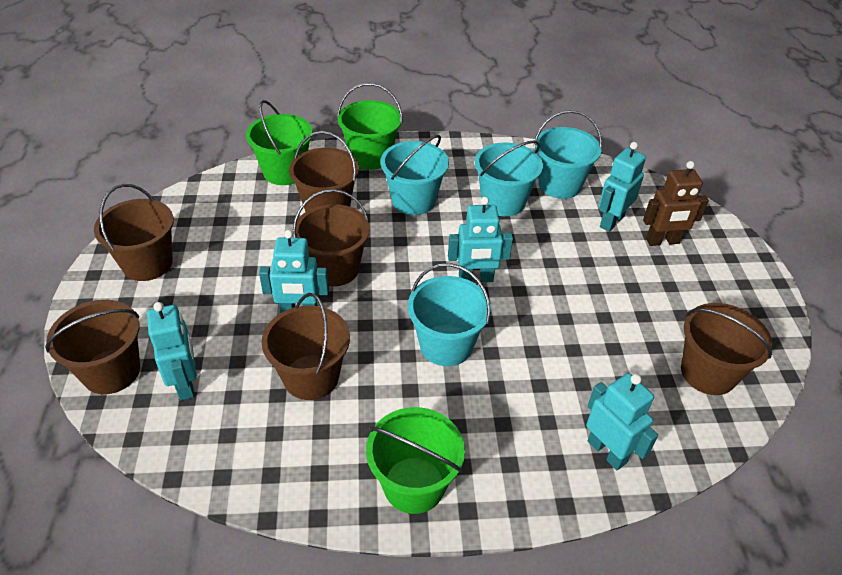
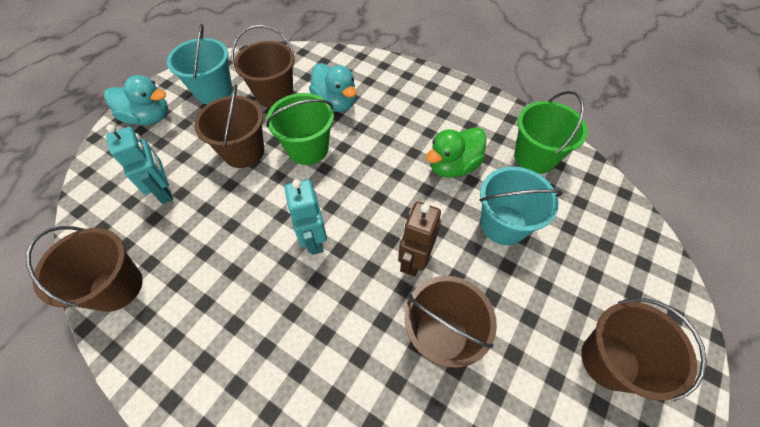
brown bucket: [45,300,140,394] [94,184,174,281] [261,293,350,400] [289,131,359,212] [293,189,370,286] [681,303,773,395] = 6 -> [26,226,143,312] [194,84,264,168] [232,25,295,108] [405,276,497,368] [581,298,707,401] = 5
green bucket: [246,100,313,185] [337,83,403,170] [366,407,465,514] = 3 -> [266,93,334,165] [514,91,588,174] = 2
green duck: none = 0 -> [426,127,487,178] = 1
turquoise bucket: [380,135,449,215] [408,263,491,366] [475,140,543,216] [533,110,602,199] = 4 -> [167,24,232,104] [480,166,563,245] = 2
turquoise duck: none = 0 -> [104,75,168,125] [309,63,357,112] = 2
turquoise robot: [147,302,197,400] [259,230,329,313] [448,197,513,282] [586,373,658,470] [599,142,646,232] = 5 -> [106,124,173,204] [285,179,327,255] = 2

